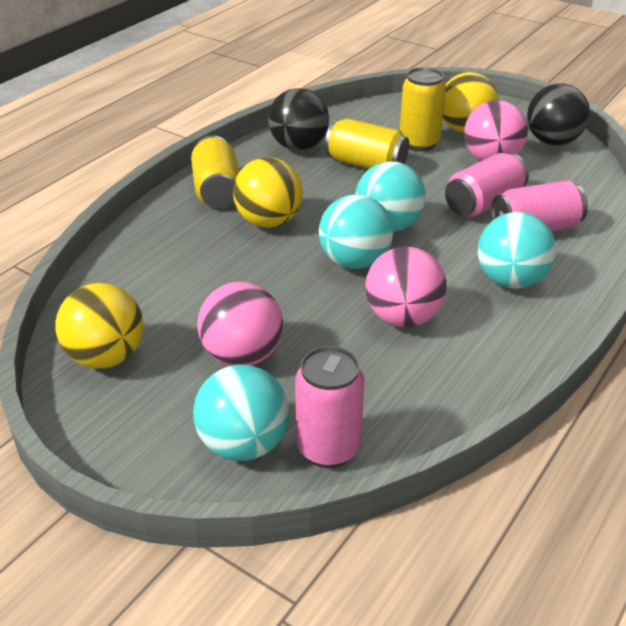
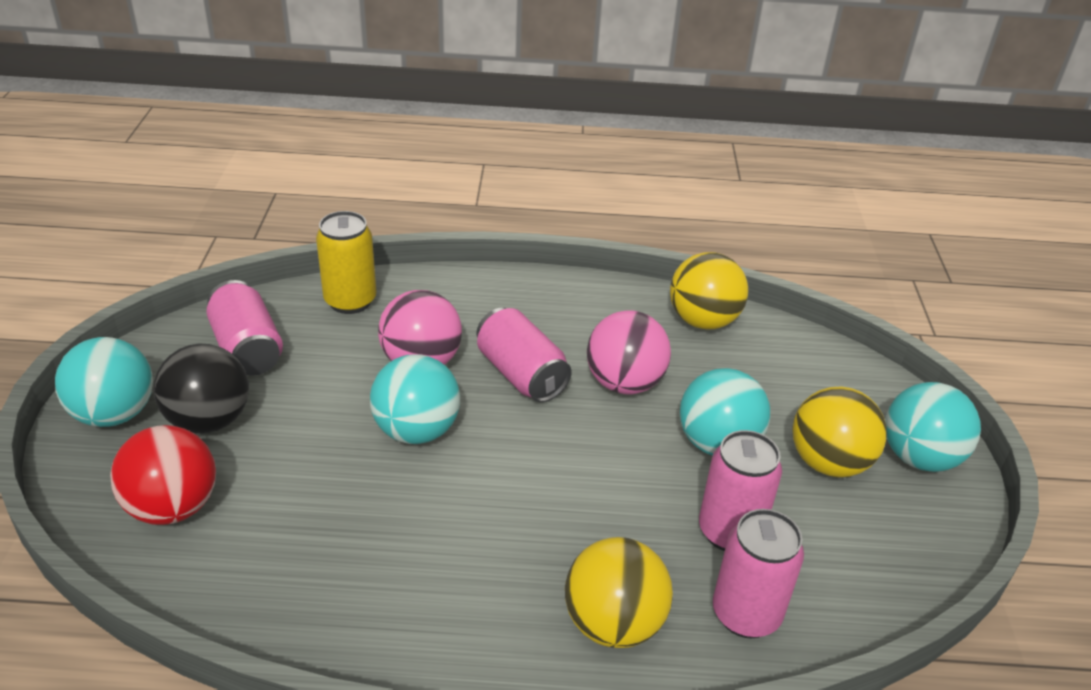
black ball: [268,88,329,151] [527,83,590,145] = 2 -> [154,343,249,434] = 1
pink ball: [197,282,283,366] [365,247,447,327] [464,100,528,161] = 3 -> [378,290,462,365] [587,310,671,395] = 2
pink can: [295,346,364,468] [445,153,529,217] [491,180,588,231] = 3 -> [206,280,283,376] [477,307,572,402] [699,430,782,551] [713,509,804,639] = 4
red ball: none = 0 -> [110,425,216,525] = 1
yellow can: [191,135,239,208] [325,119,409,169] [400,67,446,151] = 3 -> [316,211,376,314] = 1

